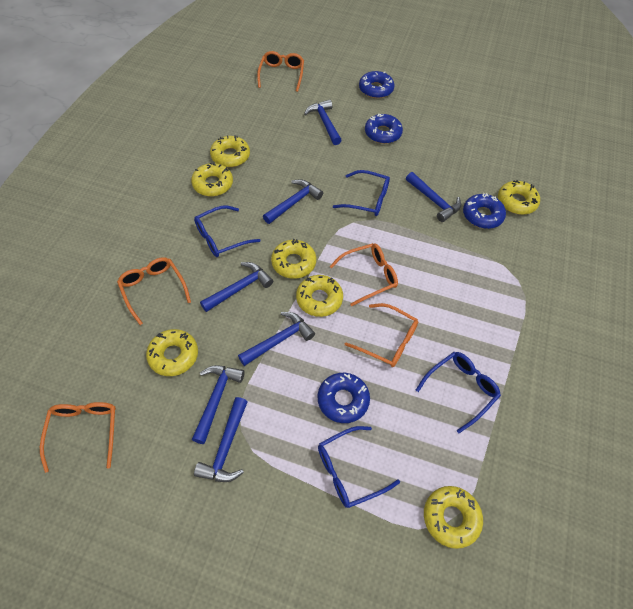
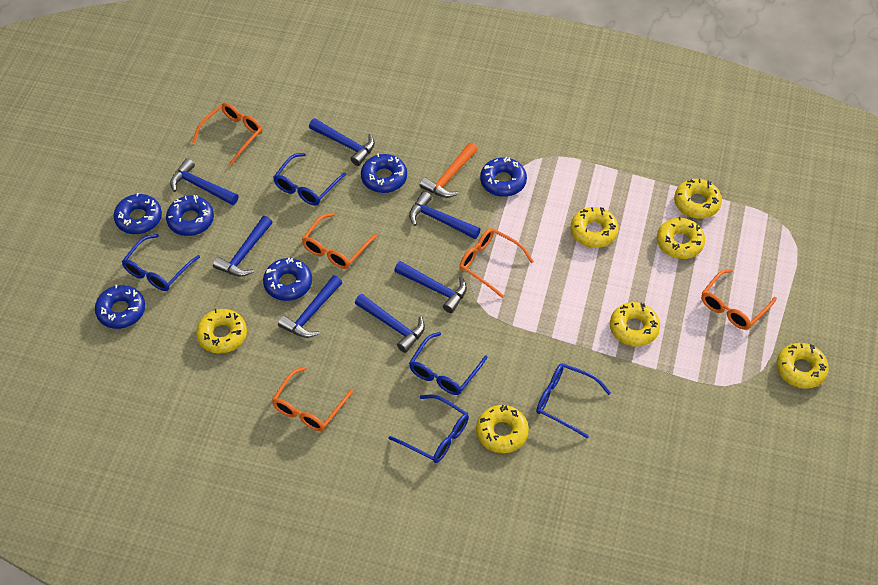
blue donut: [318,373,370,423] [359,71,395,98] [365,114,403,144] [463,193,506,229] = 4 -> [95,285,145,329] [114,193,162,234] [166,195,214,236] [263,257,312,301] [361,154,407,193] [480,157,527,197] = 6
blue glasses: [194,205,260,257] [318,426,400,508] [333,170,390,216] [416,352,501,433] = 4 -> [122,234,200,291] [273,153,347,206] [388,395,469,463] [409,332,487,395] [536,363,611,439] = 5
orange hammer: none = 0 -> [419,143,478,198] = 1

